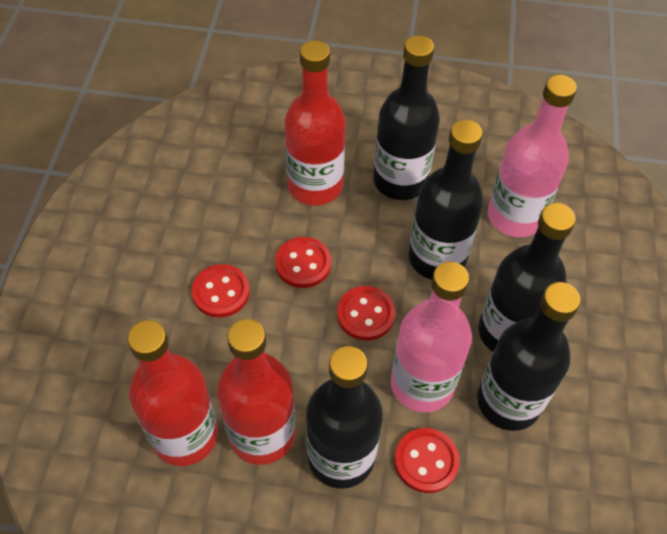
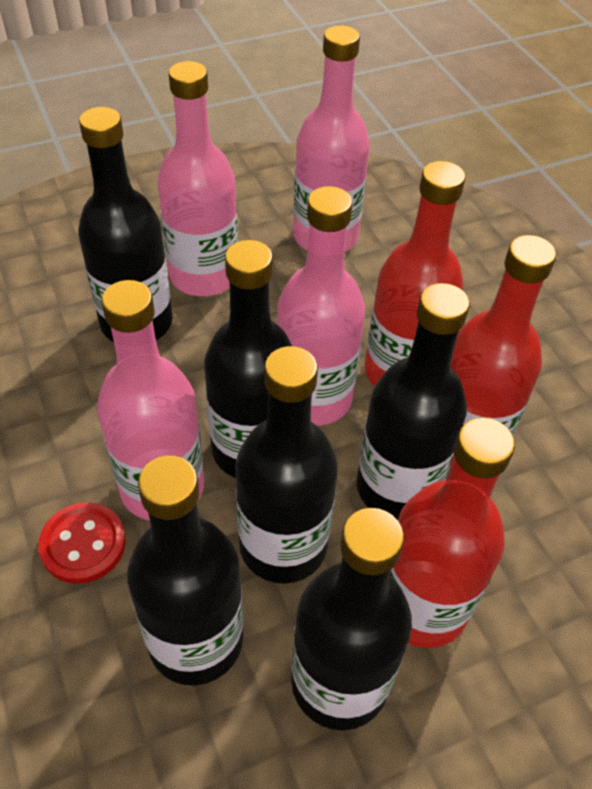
black bottle: [306,346,383,489] [373,35,440,200] [408,120,484,280] [477,282,581,431] [478,203,576,352] = 5 -> [78,107,173,342] [127,456,243,685] [204,240,292,478] [235,346,338,584] [291,508,412,730] [357,283,470,520] = 6
pink bottle: [391,262,472,413] [488,75,577,237] = 2 -> [97,280,204,521] [158,61,238,296] [277,186,365,426] [293,25,370,252] = 4
red button: [191,264,250,318] [275,237,331,288] [337,286,395,341] [394,428,460,493] = 4 -> [38,502,126,584] = 1

